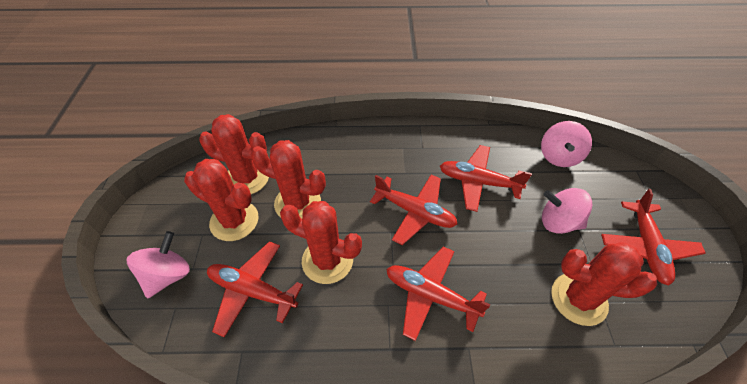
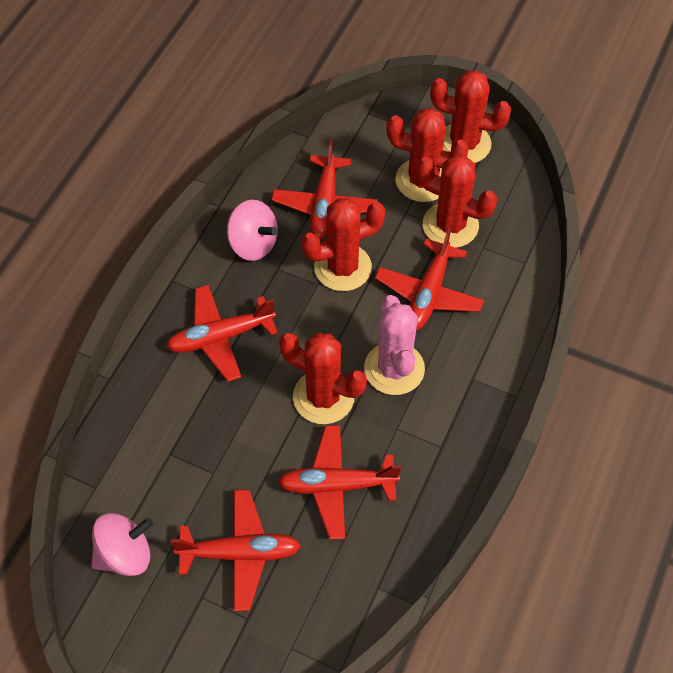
pink cactus: none = 0 -> [364,295,425,395] = 1
pink spinning top: [127,231,190,298] [541,121,592,167] [542,188,593,234] = 3 -> [91,513,153,576] [227,200,278,261] = 2

